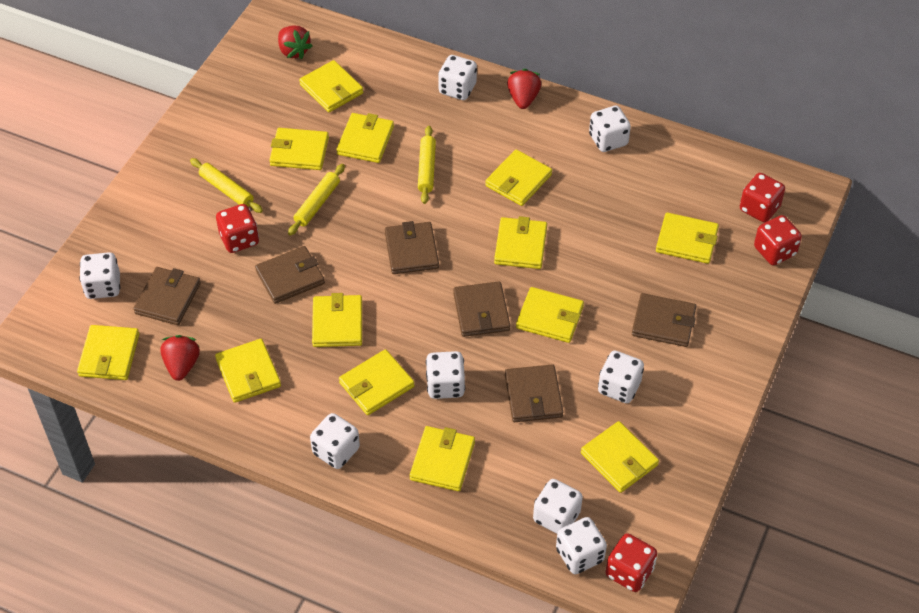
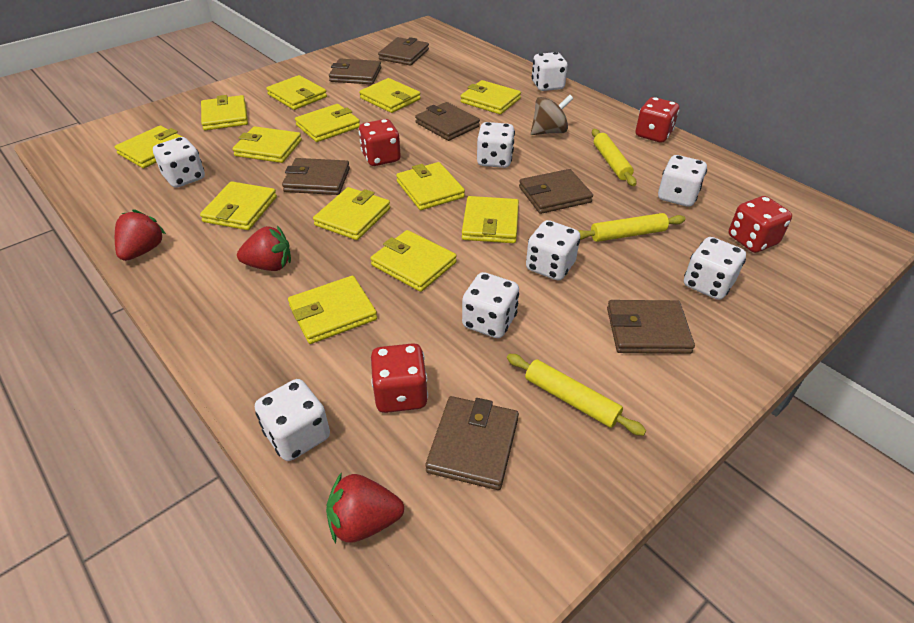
brown spinning top: none = 0 -> [531,95,573,135] = 1
brown wallet: [133,267,201,325] [255,246,325,304] [385,221,439,274] [453,282,510,337] [505,364,563,422] [632,293,696,347] = 6 -> [282,158,350,195] [329,59,381,84] [378,37,429,65] [415,102,480,141] [425,396,519,490] [519,169,593,214] [607,300,695,354] = 7

